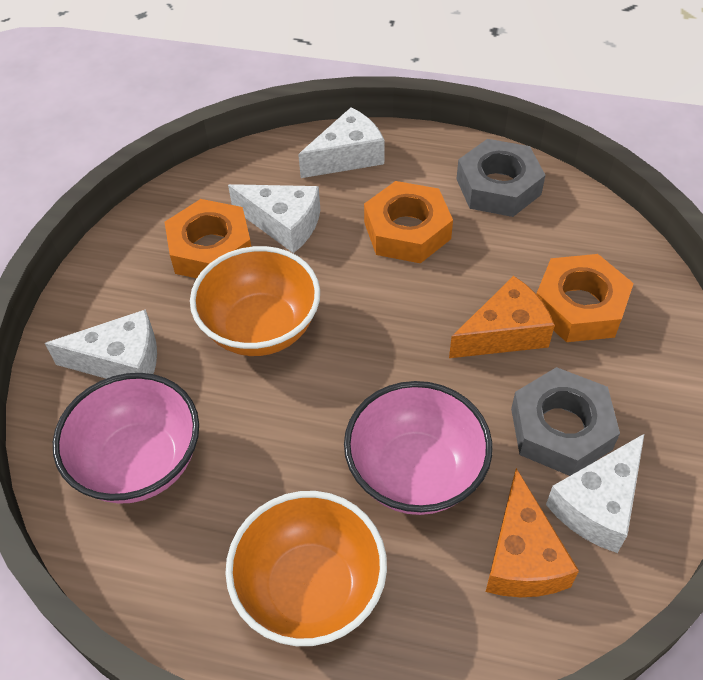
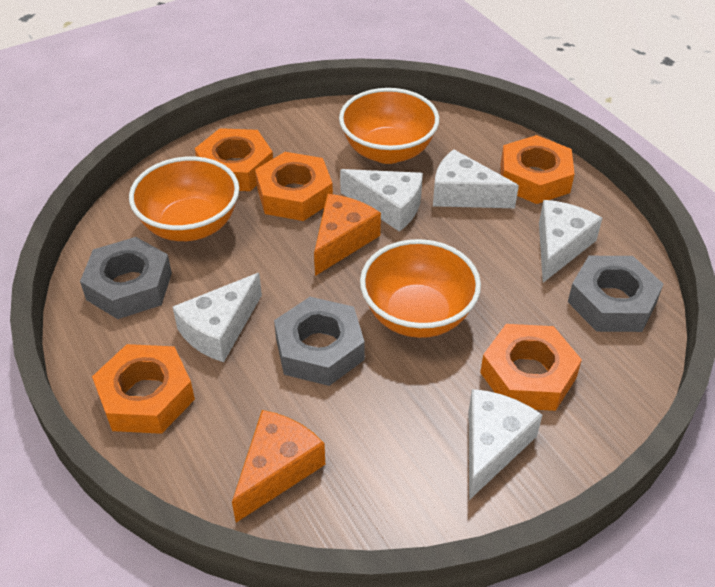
grey nut: [456,139,545,217] [511,367,620,476] = 2 -> [80,237,172,319] [274,297,365,386] [568,256,663,332] = 3
orange bowl: [190,246,320,356] [225,491,387,646] = 2 -> [129,157,239,241] [339,88,439,164] [360,239,481,338] = 3
orange nut: [165,199,251,278] [364,181,453,263] [536,254,634,342] = 3 -> [92,344,195,434] [195,128,273,191] [255,152,333,221] [480,324,582,411] [501,135,575,204] = 5
pink bowl: [53,373,199,504] [344,381,492,515] = 2 -> none = 0
white cheese: [45,309,157,379] [228,184,320,253] [298,107,385,178] [546,433,645,553] = 4 -> [173,273,262,362] [340,169,423,232] [433,149,519,208] [469,389,542,500] [539,200,602,283] = 5

